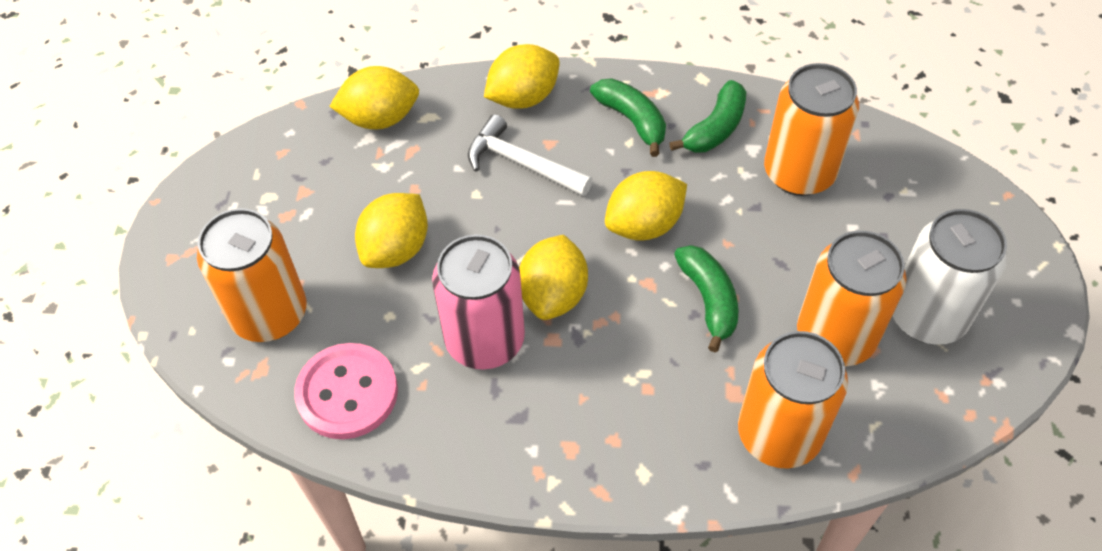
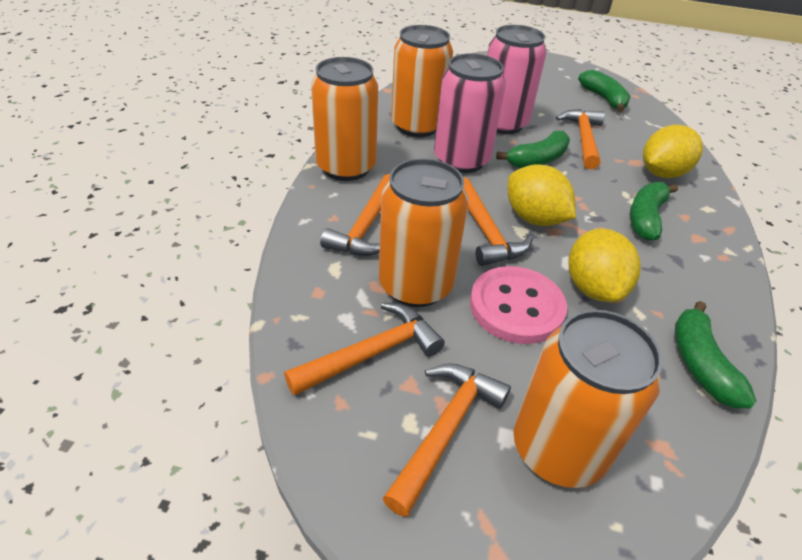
green banana: [590,78,666,157] [669,80,746,152] [674,245,738,352] = 3 -> [496,131,570,168] [578,70,631,112] [630,182,678,240] [675,301,756,408] = 4
orange hammer: none = 0 -> [284,302,445,396] [320,174,390,256] [383,363,511,517] [464,177,533,266] [556,109,605,169] = 5
pink can: [432,234,525,370] = 1 -> [434,53,506,173] [487,25,547,134] = 2
white can: [892,209,1007,345] = 1 -> none = 0
white hammer: [468,114,593,196] = 1 -> none = 0
yellow lemon: [329,66,419,129] [355,193,428,268] [484,44,560,109] [519,235,588,320] [605,171,687,241] = 5 -> [508,164,576,226] [568,228,641,302] [643,125,703,178] = 3

